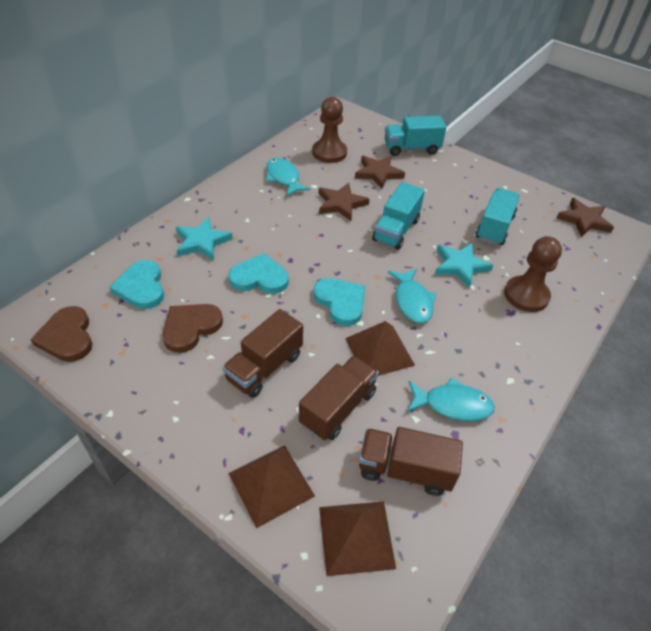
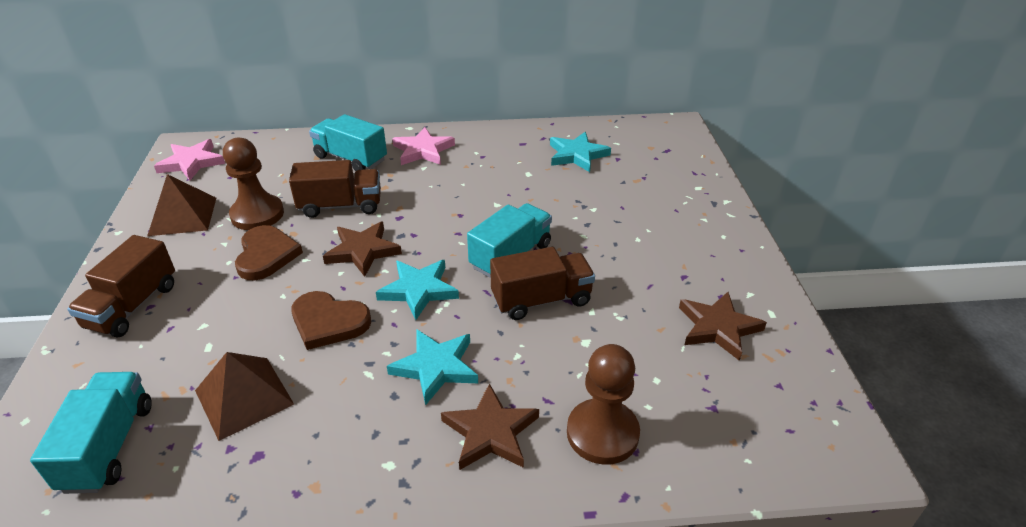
brown pyramid: [228,445,315,528] [319,501,396,576] [345,321,415,376] = 3 -> [147,174,216,236] [195,352,294,441] = 2
pink star: none = 0 -> [154,139,225,180] [392,127,455,165] = 2
turquoise fish: [266,158,310,196] [388,268,436,323] [407,378,495,421] = 3 -> none = 0
turquoise heart: [109,260,164,309] [229,253,289,294] [313,278,365,326] = 3 -> none = 0
turquoise star: [176,217,233,261] [435,243,493,288] = 2 -> [376,260,459,320] [387,329,478,405] [550,132,611,172] = 3

